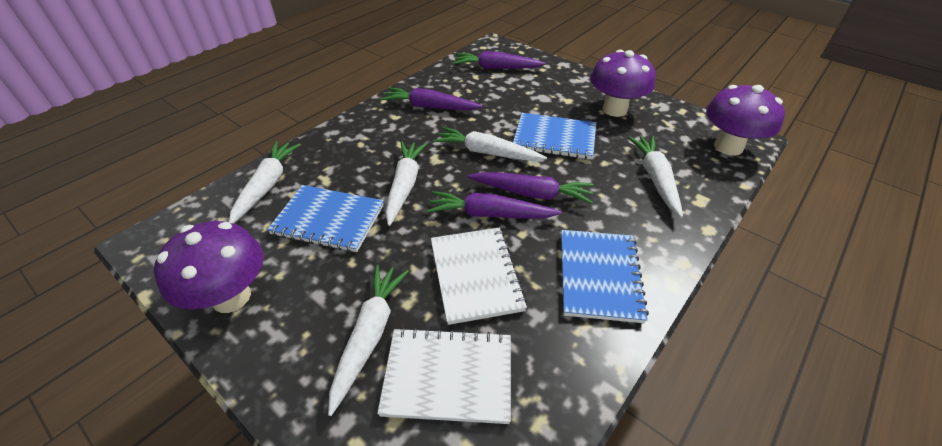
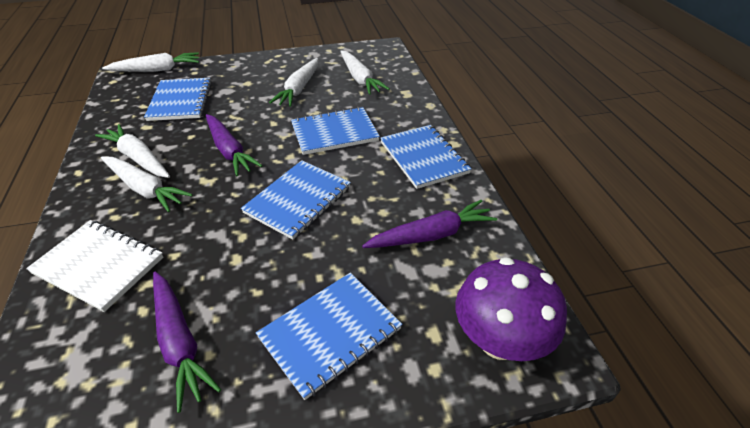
blue notebook: [267,185,384,252] [513,113,596,159] [561,230,649,323] = 3 -> [144,78,212,121] [241,160,351,240] [256,273,402,400] [291,107,380,155] [380,125,472,189] = 5
purple carrot: [381,87,482,110] [427,191,562,219] [453,51,545,69] [467,172,594,204] = 4 -> [153,272,221,413] [206,114,262,176] [362,200,497,248] = 3
purple mushroom: [154,221,264,313] [590,50,655,117] [706,85,785,156] = 3 -> [456,257,567,361] = 1
white notebook: [377,327,511,424] [431,227,527,325] = 2 -> [26,220,163,312] = 1

